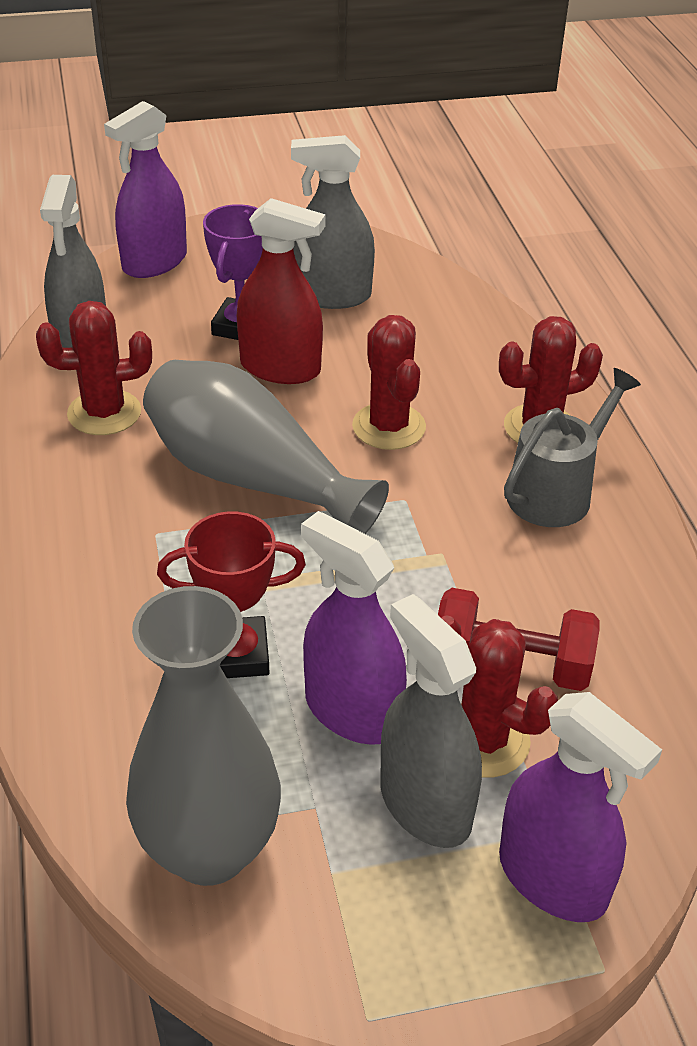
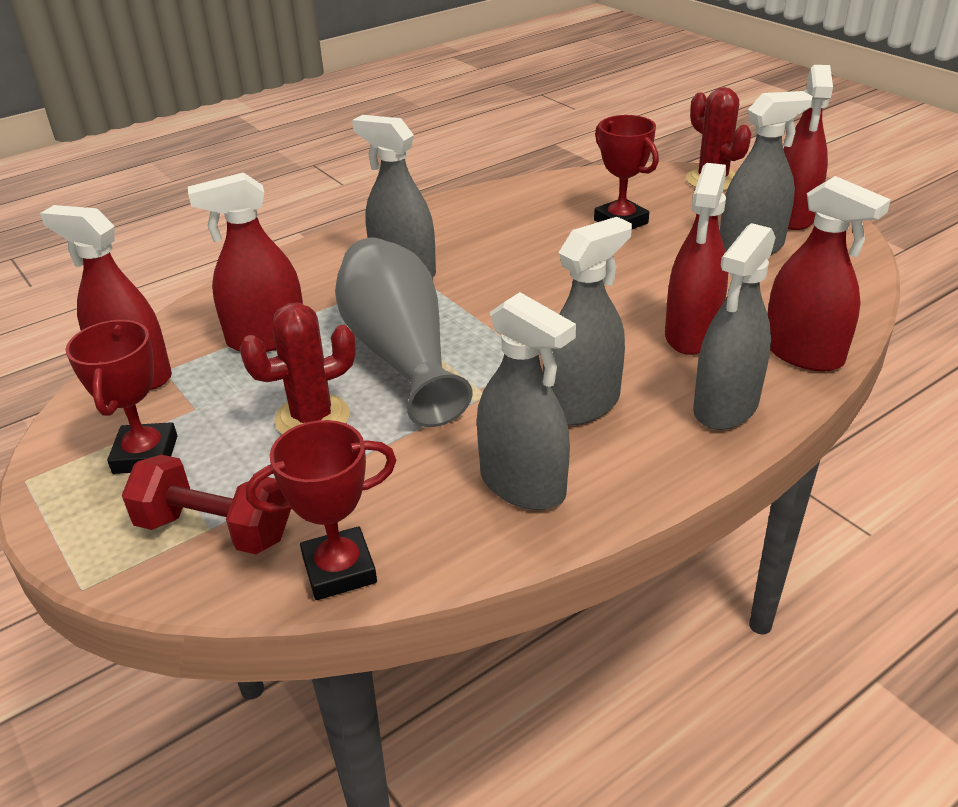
grey spray bottle: [40,175,106,348] [291,135,375,309] [380,594,482,848] = 3 -> [352,115,436,278] [477,292,576,510] [543,217,632,426] [693,223,776,430] [720,91,813,254] = 5
grey vase: [126,586,281,886] [143,360,389,534] = 2 -> [335,238,472,427] = 1
grey watering can: [504,368,641,527] = 1 -> none = 0
purple spray bottle: [104,101,187,278] [301,511,407,745] [499,692,662,922] = 3 -> none = 0
purple trophy: [203,204,263,340] = 1 -> none = 0
red cactus: [36,301,152,435] [352,315,426,450] [441,616,558,778] [499,316,603,443] = 4 -> [240,303,356,434] [686,87,752,191] = 2
red spray bottle: [237,198,326,384] = 1 -> [40,205,172,390] [188,172,303,352] [665,163,728,355] [767,176,891,372] [783,65,833,230] = 5
red trophy: [157,511,306,678] = 1 -> [66,320,177,474] [246,420,396,600] [594,115,659,229] = 3

